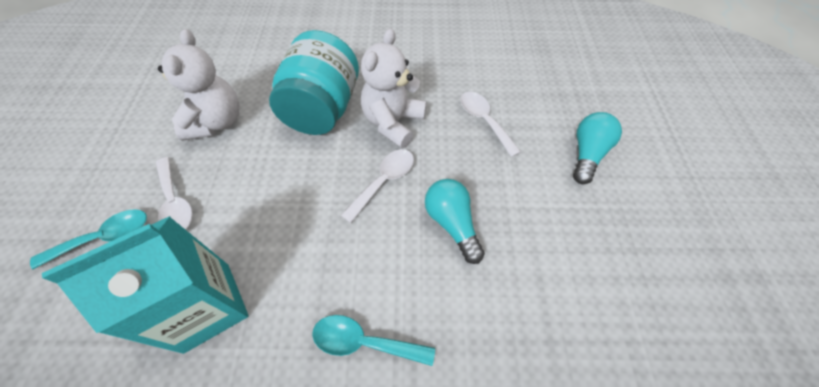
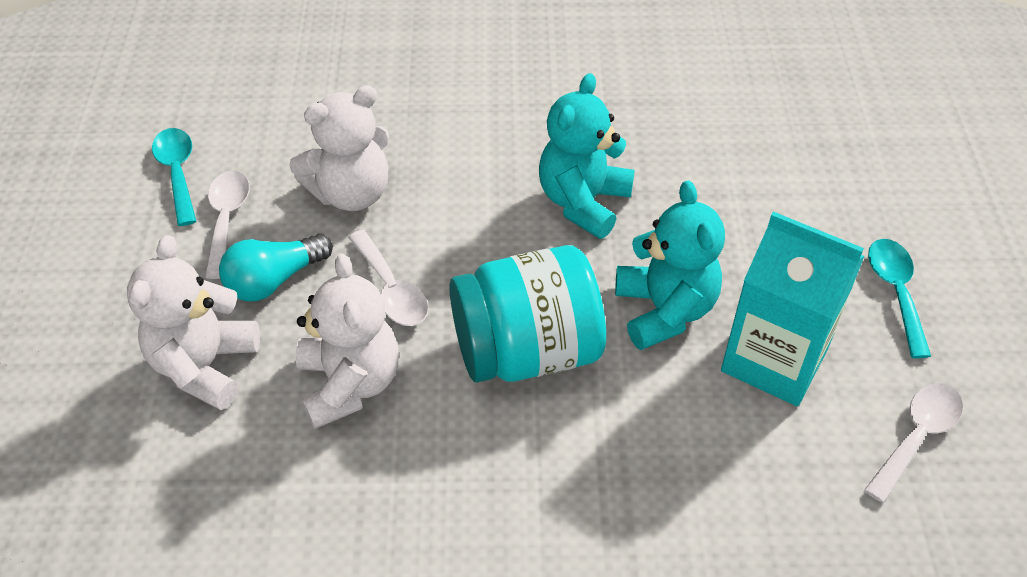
turquoise light bulb: [425,179,485,264] [573,112,622,184] = 2 -> [219,234,333,301] = 1
turquoise teddy bear: none = 0 -> [539,73,635,239] [615,180,725,350] = 2
white teddy bear: [158,29,239,141] [361,28,426,148] = 2 -> [127,235,260,410] [289,85,390,211] [296,253,399,429] = 3

